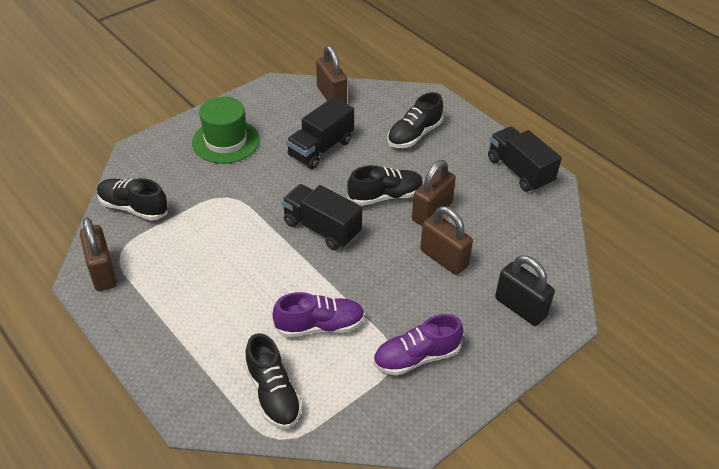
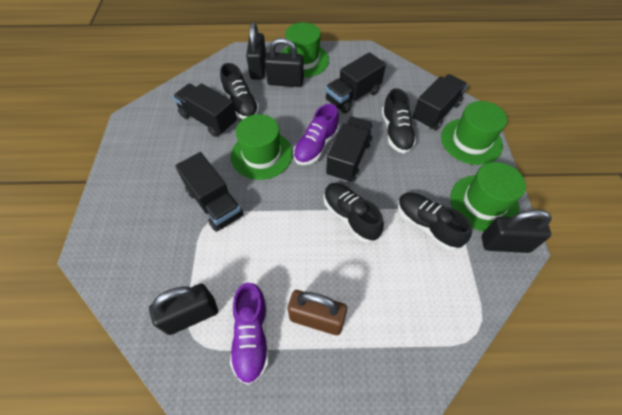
black padlock: [495,255,555,326] = 1 -> [149,284,218,335] [246,22,266,80] [265,38,304,87] [482,209,552,253] = 4
black truck: [282,184,362,250] [286,97,354,169] [488,126,562,192] = 3 -> [173,83,237,137] [175,152,244,232] [325,52,386,113] [326,117,373,183] [412,74,468,130] = 5
brown padlock: [80,218,117,291] [316,45,347,104] [412,160,456,226] [420,206,473,275] = 4 -> [288,290,347,335] = 1
green hat: [192,97,260,164] = 1 -> [231,114,293,180] [281,22,329,78] [441,101,507,165] [450,162,526,232] = 4

